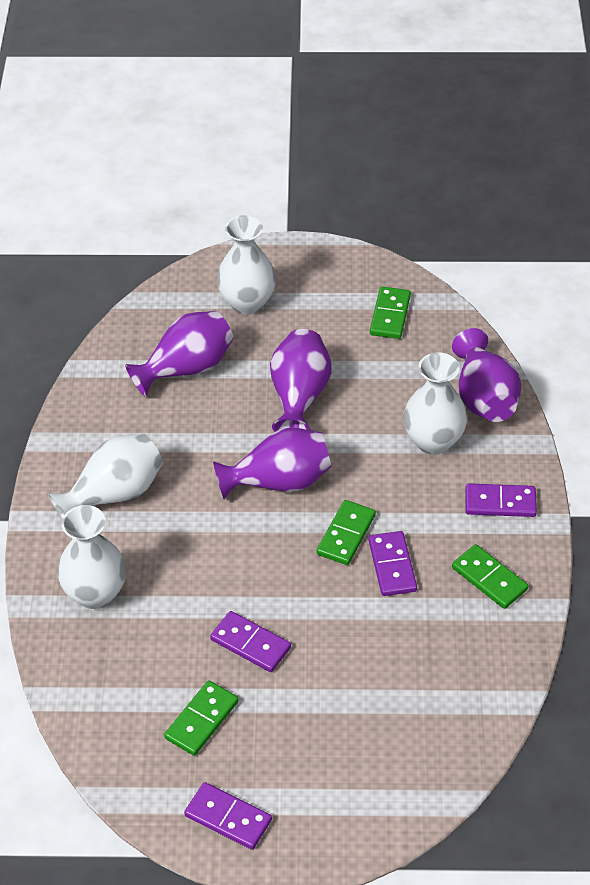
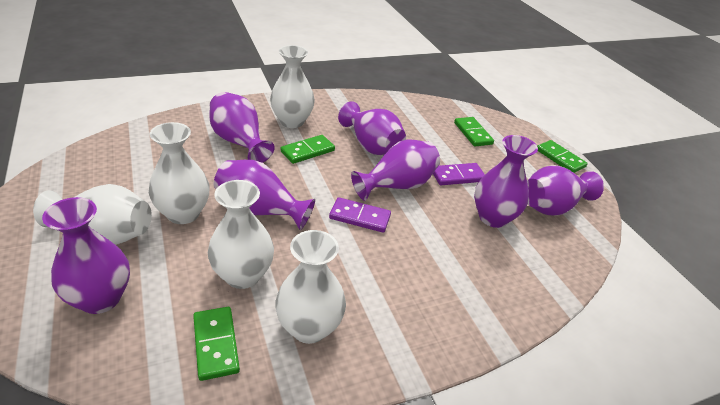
purple domino: [184,782,272,850] [210,611,291,672] [369,531,417,596] [465,483,537,517] = 4 -> [329,197,391,233] [433,163,485,185] = 2
purple vase: [125,311,234,397] [213,427,332,499] [270,329,331,432] [452,328,521,422] = 4 -> [42,197,130,314] [209,92,275,163] [213,160,315,230] [338,101,406,155] [351,139,440,201] [474,135,538,228] [527,165,604,215] = 7
white vase: [48,433,163,519] [57,505,126,609] [217,215,276,315] [403,352,467,455] = 4 -> [33,184,152,245] [149,122,210,224] [208,180,274,289] [270,45,315,128] [275,230,346,344] = 5

